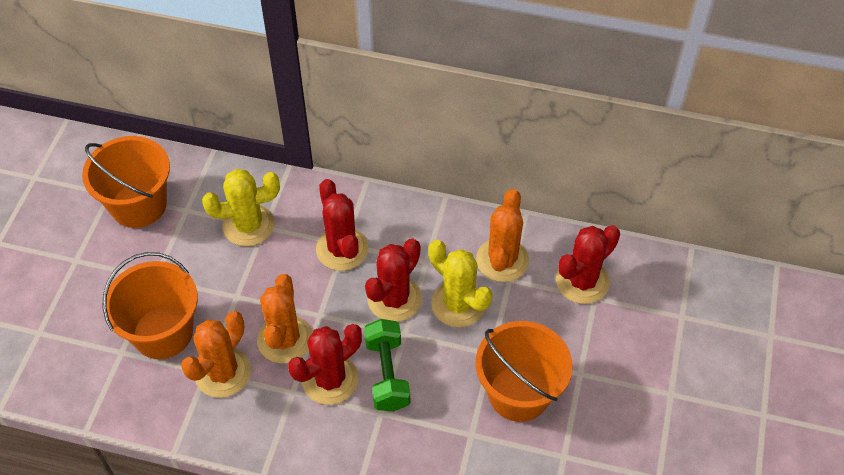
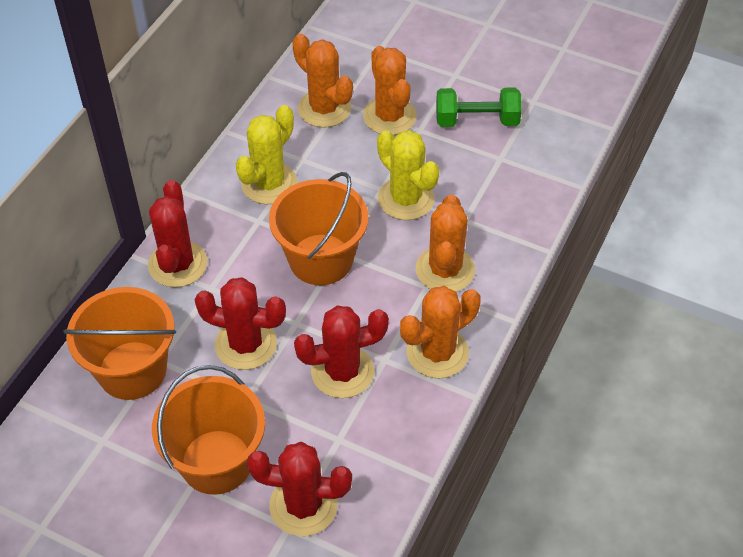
orange cactus: [181,311,251,398] [257,274,312,363] [476,189,529,282] = 3 -> [292,33,353,128] [363,46,417,135] [400,286,481,378] [416,195,475,292] = 4

